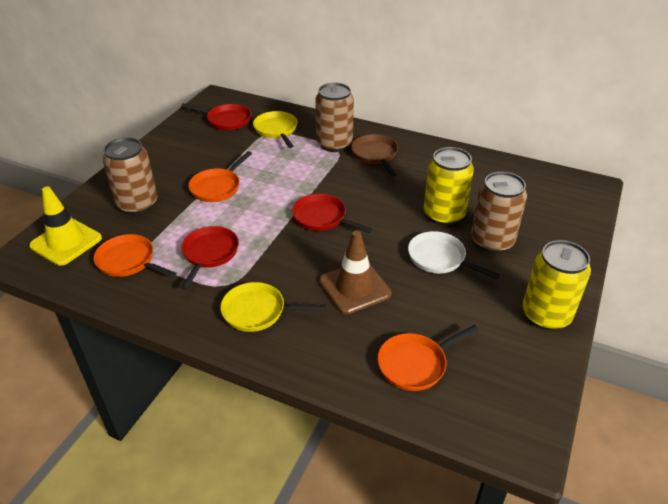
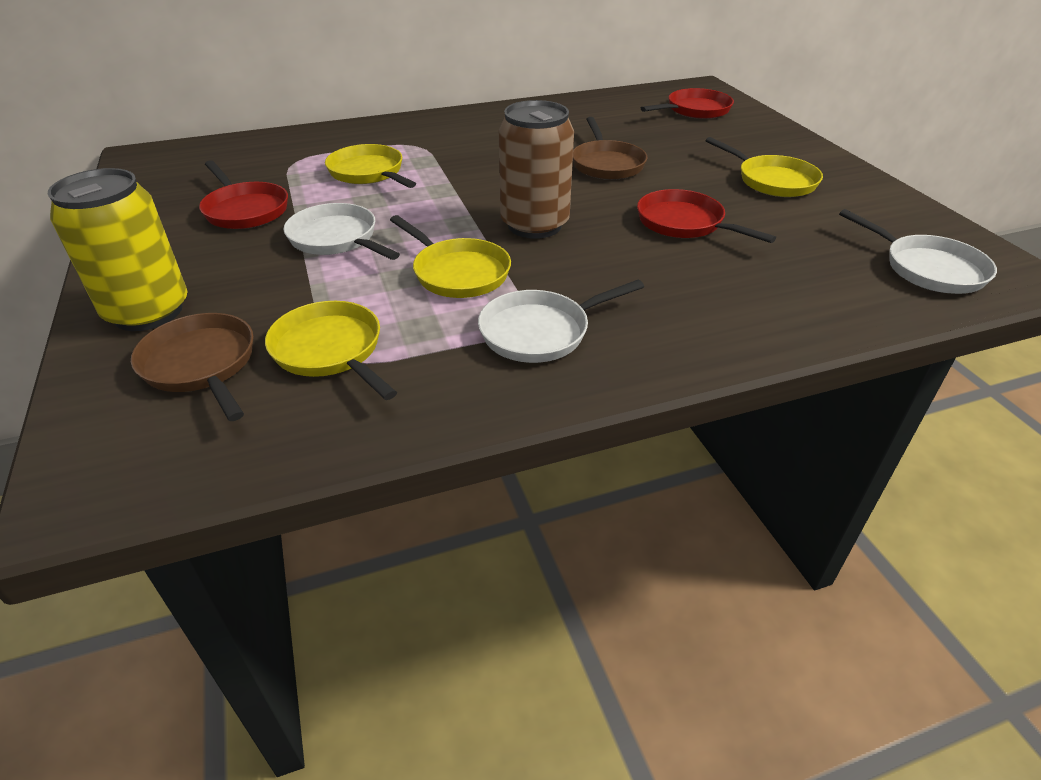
brown can: [103,137,158,215] [315,83,354,152] [471,172,527,253] = 3 -> [499,100,574,239] = 1
brown pan: [351,134,398,177] = 1 -> [131,313,254,421] [573,117,647,180] = 2
brown traffic cone: [319,230,392,314] = 1 -> none = 0
orange pan: [94,234,176,278] [188,151,252,202] [377,325,479,391] = 3 -> none = 0
white pan: [408,231,500,279] = 1 -> [283,203,400,260] [478,280,644,363] [839,209,997,294] = 3
yellow can: [424,147,474,226] [522,240,591,330] = 2 -> [48,168,187,331] = 1
yellow pan: [220,282,326,332] [253,111,298,148] = 2 -> [265,301,397,400] [325,144,416,188] [390,215,511,298] [706,137,823,197] = 4
yellow traffic cone: [29,187,102,266] = 1 -> none = 0

